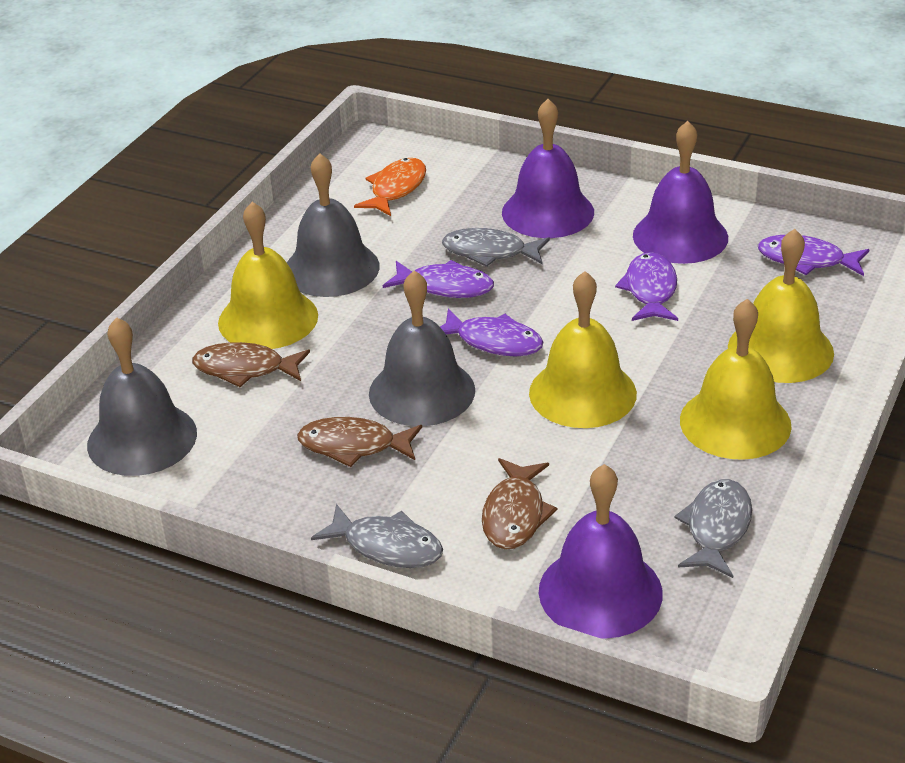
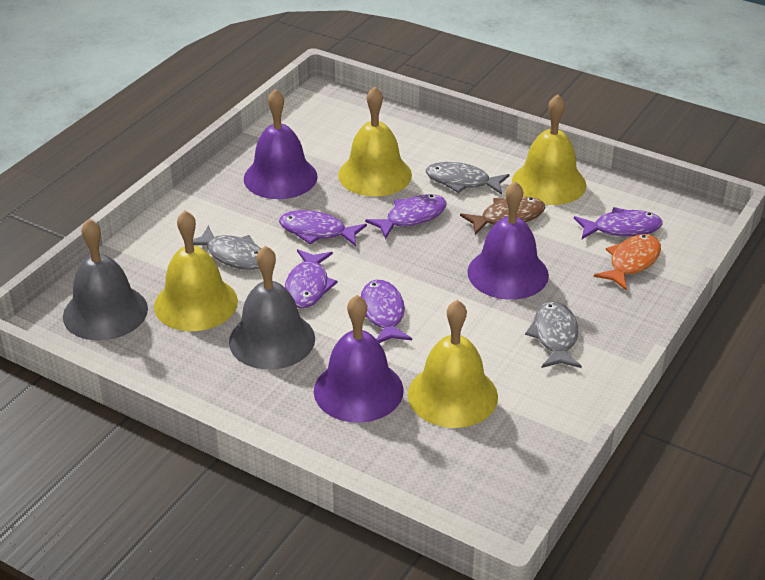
brown fish: [192,342,310,387] [297,417,422,467] [482,458,557,550] = 3 -> [460,197,545,235] = 1
grey bell: [87,317,197,476] [287,153,380,297] [369,270,475,426] = 3 -> [63,219,148,341] [229,246,315,369] = 2
purple fish: [383,260,494,298] [440,309,543,357] [615,252,678,321] [758,235,870,276] = 4 -> [279,210,367,246] [285,249,338,309] [361,280,412,343] [365,194,447,239] [574,207,663,239] = 5

